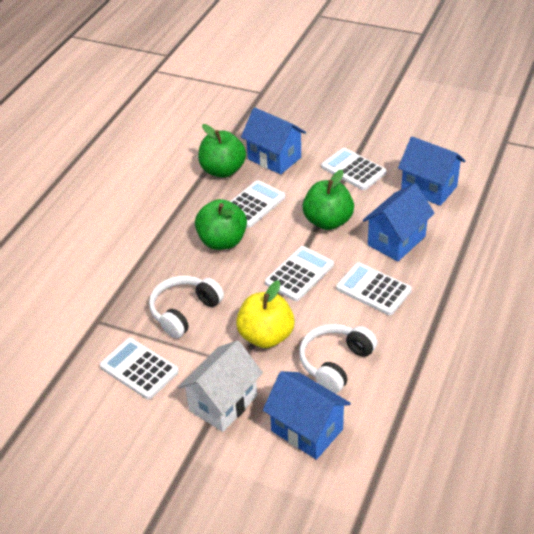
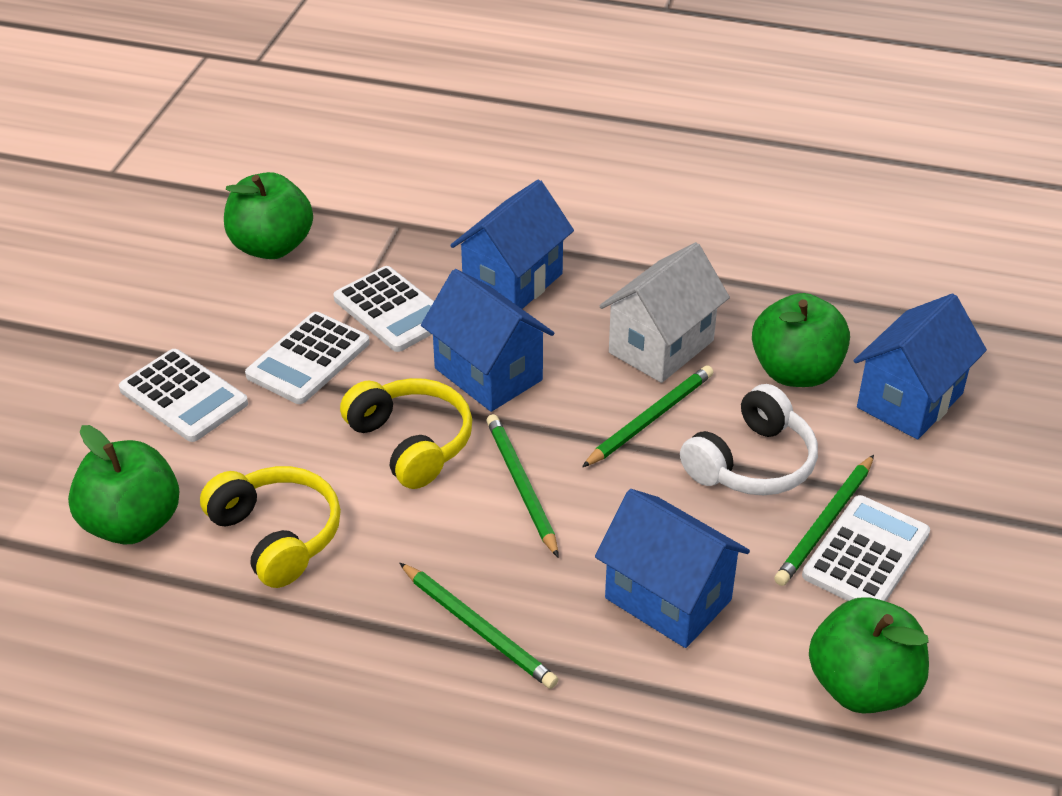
green apple: [195,199,247,250] [198,124,246,178] [302,170,354,230] = 3 -> [68,425,179,544] [224,172,313,259] [752,293,850,387] [809,597,929,714] = 4
green pencil: none = 0 -> [400,563,558,689] [486,414,559,558] [582,365,713,467] [774,455,874,586] = 4
white calculator: [100,338,179,400] [230,180,285,228] [265,246,334,301] [321,148,386,190] [336,263,412,315] = 5 -> [119,349,248,442] [245,312,370,404] [334,266,434,352] [802,495,930,601] = 4
white headphones: [149,276,224,339] [299,324,377,393] = 2 -> [680,384,818,495] = 1
yellow apple: [236,280,295,348] = 1 -> none = 0
yellow headphones: none = 0 -> [200,466,341,588] [340,378,472,489] = 2

